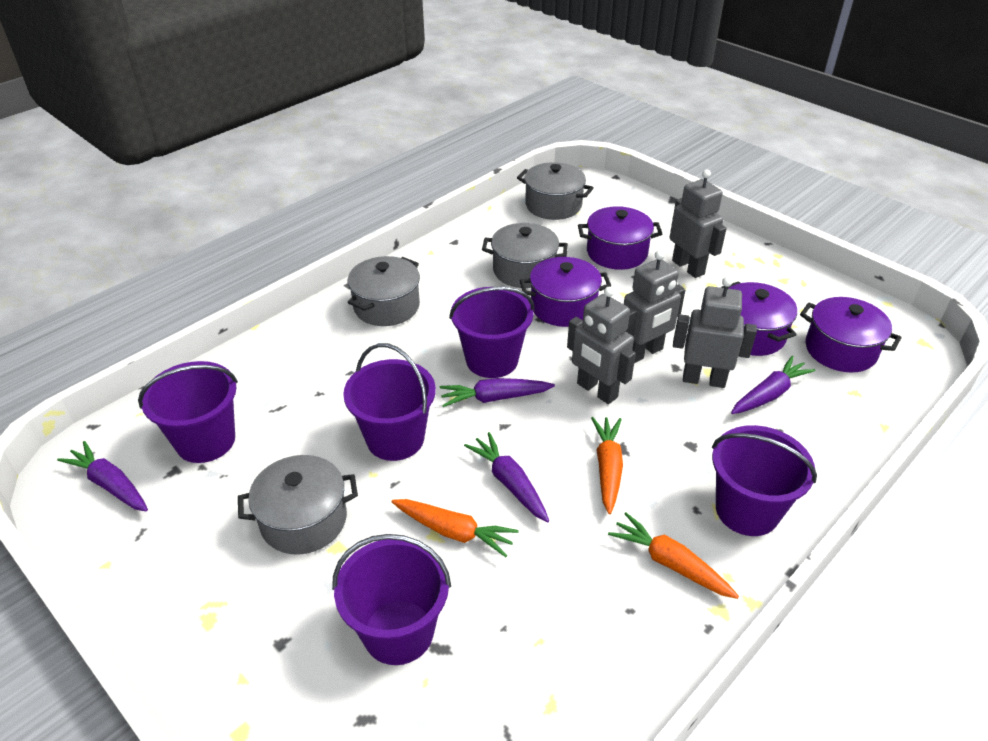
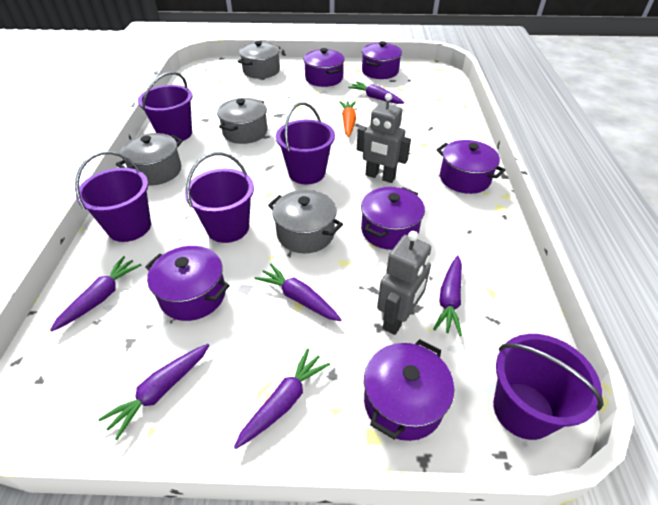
grey robot: [567,287,636,404] [624,250,686,363] [670,170,726,278] [673,277,757,388] = 4 -> [357,93,411,183] [377,231,431,335] = 2
orange carrot: [391,499,519,557] [591,417,623,514] [608,512,739,599] = 3 -> [340,101,356,137] = 1
purple carrot: [57,441,148,511] [440,378,555,407] [464,432,549,522] [731,356,816,414] = 4 -> [50,256,141,332] [98,344,210,440] [234,348,330,449] [255,264,342,321] [348,81,405,104] [433,256,462,336] = 6
purple pot: [520,257,611,327] [578,206,662,270] [721,281,797,356] [800,297,902,373] = 4 -> [145,246,230,321] [303,48,345,87] [361,187,425,250] [362,41,402,79] [364,339,454,441] [437,140,505,194] = 6

